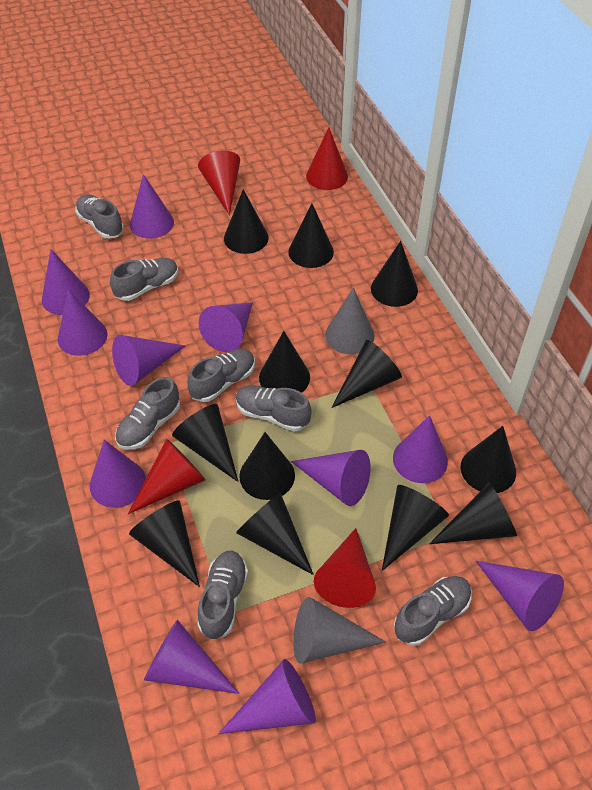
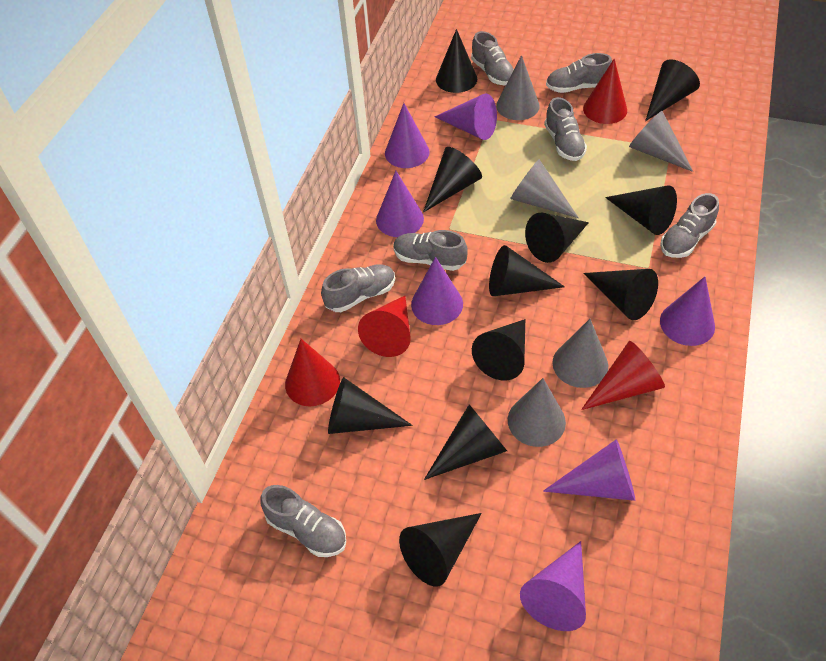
black cone: [129,500,200,587] [172,404,238,482] [224,189,269,254] [236,493,314,575] [239,432,295,500] [259,331,310,393] [288,204,334,268] [332,340,402,408] [371,241,418,307] [382,485,449,571] [429,482,517,544] [461,426,516,493] = 12 -> [328,377,413,434] [399,513,482,587] [423,147,482,213] [424,404,507,480] [436,29,477,93] [472,319,525,380] [489,245,565,296] [525,213,589,263] [583,269,658,320] [605,185,677,235] [645,59,700,121] = 11
grey cone: [293,597,386,664] [325,288,375,354] = 2 -> [496,55,540,120] [508,378,566,447] [510,159,579,218] [552,319,608,388] [629,111,693,172] = 5
purple cone: [42,249,90,315] [58,289,107,356] [90,440,146,508] [112,335,185,386] [130,174,174,239] [144,620,240,694] [199,302,253,352] [218,659,316,734] [291,450,371,506] [393,415,448,483] [476,561,564,631] = 11 -> [376,171,424,237] [385,103,430,168] [411,257,463,325] [435,93,497,140] [520,541,586,631] [543,439,635,501] [660,277,715,346] = 7

